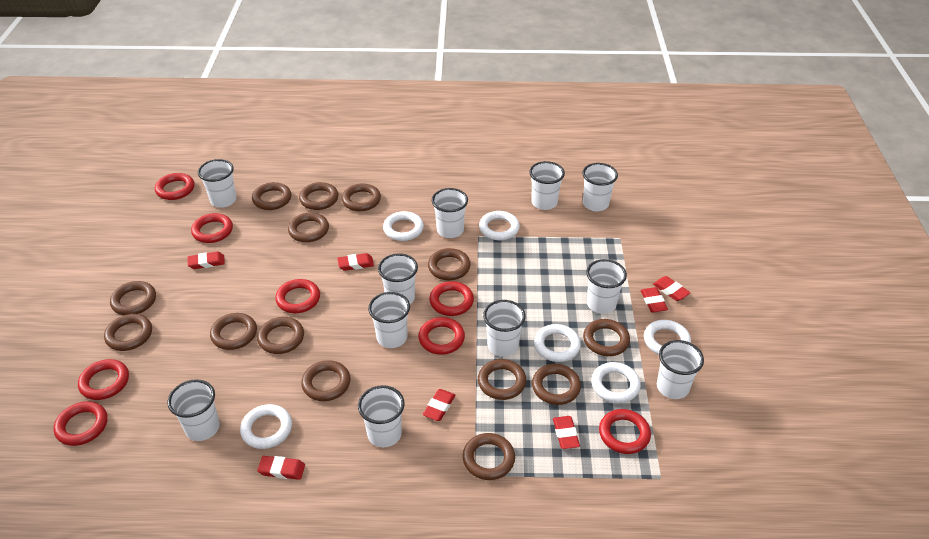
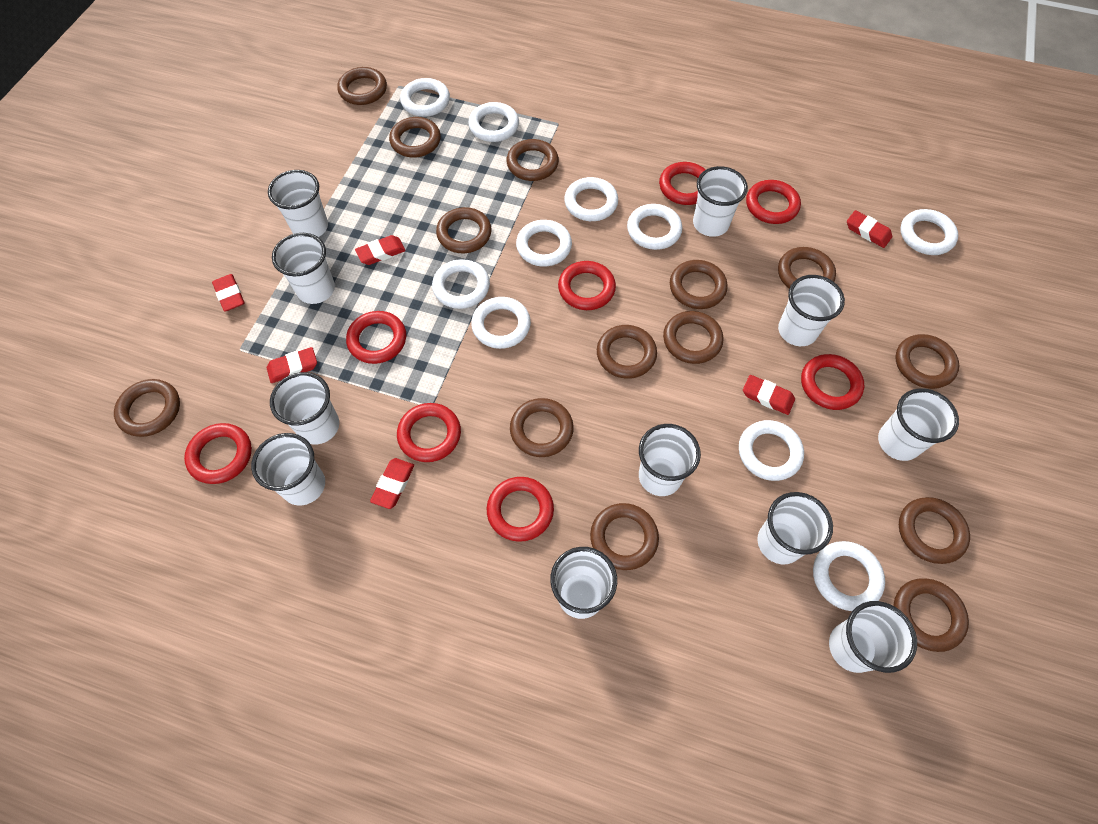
red eraser: [188,251,225,269] [257,456,305,480] [337,253,374,271] [423,389,455,421] [553,416,580,449] [640,287,668,313] [653,276,691,301] = 7 -> [212,274,245,311] [267,347,317,383] [355,235,406,265] [370,458,414,509] [743,375,795,415] [847,210,892,248] = 6
white ring: [240,404,292,449] [383,211,424,241] [479,211,520,240] [534,324,581,362] [591,362,641,403] [644,320,691,355] = 6 -> [400,78,450,117] [432,259,490,309] [468,102,519,142] [471,297,531,349] [516,220,572,267] [564,177,618,221] [627,204,682,250] [739,420,804,481] [813,541,885,611] [900,209,958,255] = 10

